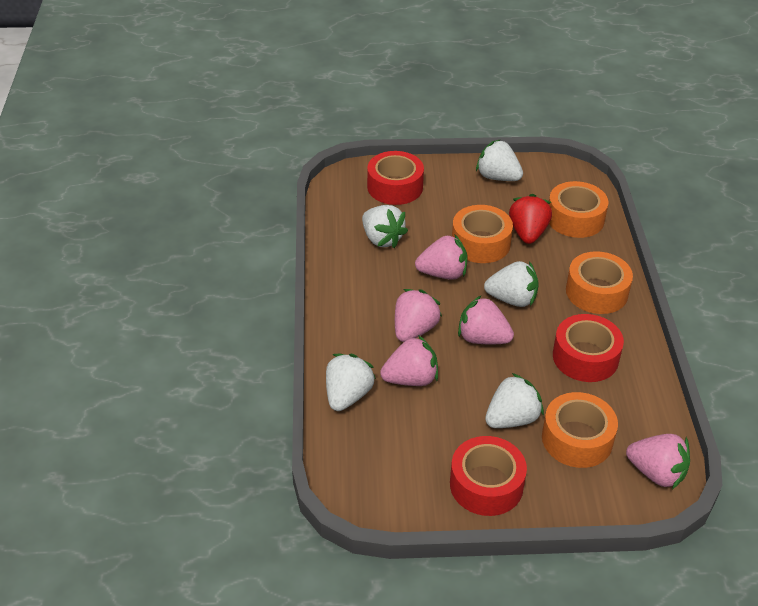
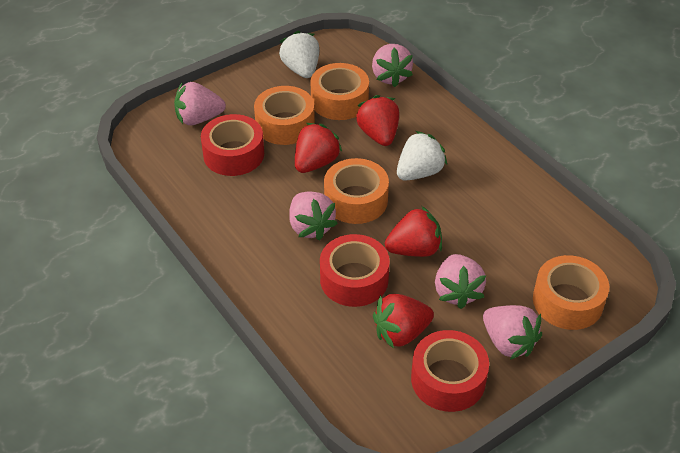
red strawberry: [509,194,552,244] = 1 -> [295,123,342,173] [356,95,399,146] [373,294,434,349] [385,206,442,257] = 4
white strawberry: [326,354,376,411] [362,205,408,248] [476,139,523,181] [484,261,539,307] [485,373,544,428] = 5 -> [279,31,319,78] [397,131,447,181] = 2

